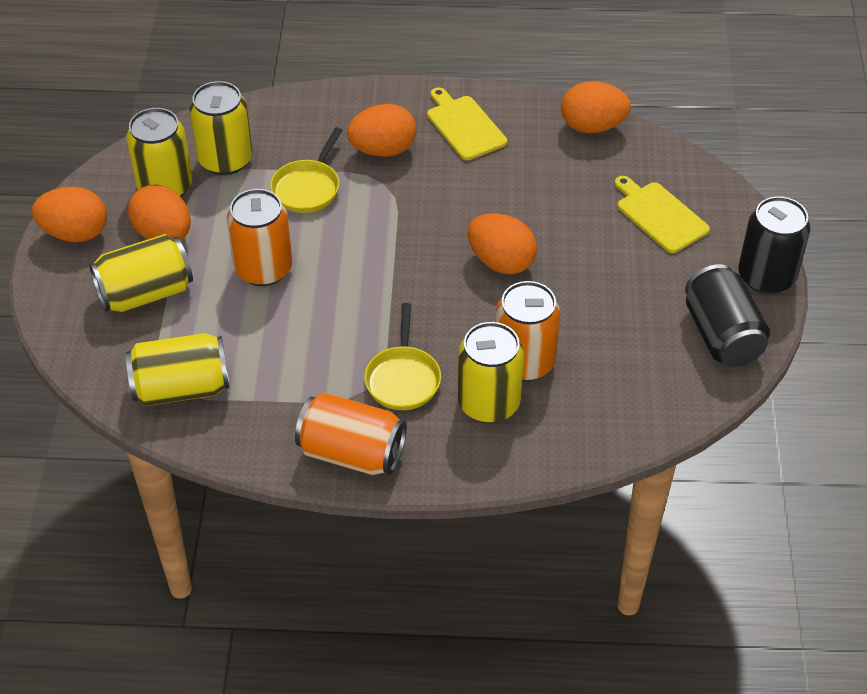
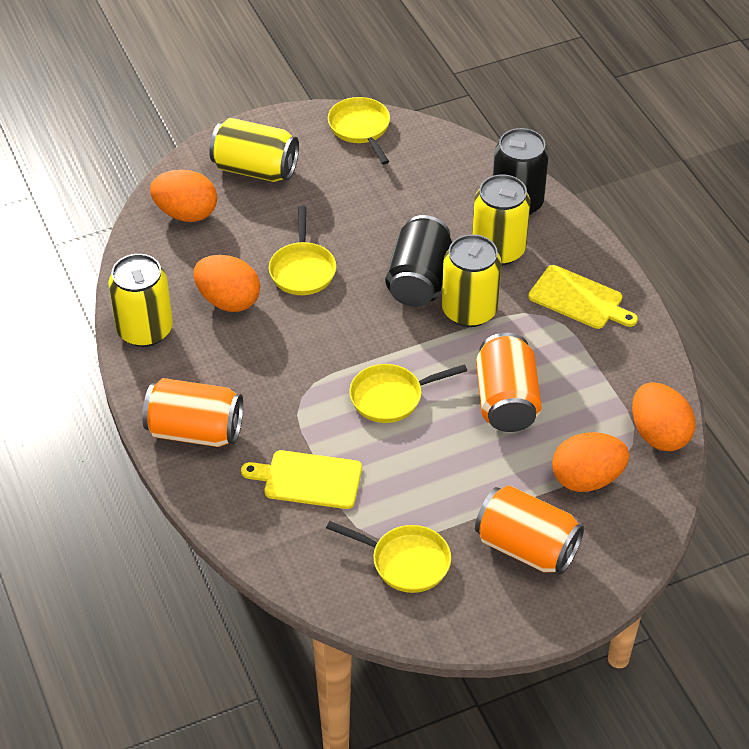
orange egg: [32,187,107,242] [128,185,191,240] [347,104,417,157] [468,213,537,274] [561,81,631,133] = 5 -> [150,170,217,222] [194,255,260,312] [552,432,629,492] [632,382,695,452] = 4
yellow can: [89,234,193,312] [126,108,192,197] [126,333,230,406] [190,81,252,175] [458,322,524,423] = 5 -> [108,254,173,347] [209,118,299,182] [442,234,502,327] [472,174,531,266] = 4
yellow pan: [270,127,342,213] [364,303,441,410] = 2 -> [269,206,336,295] [326,521,451,593] [328,97,390,164] [349,364,467,423] = 4

